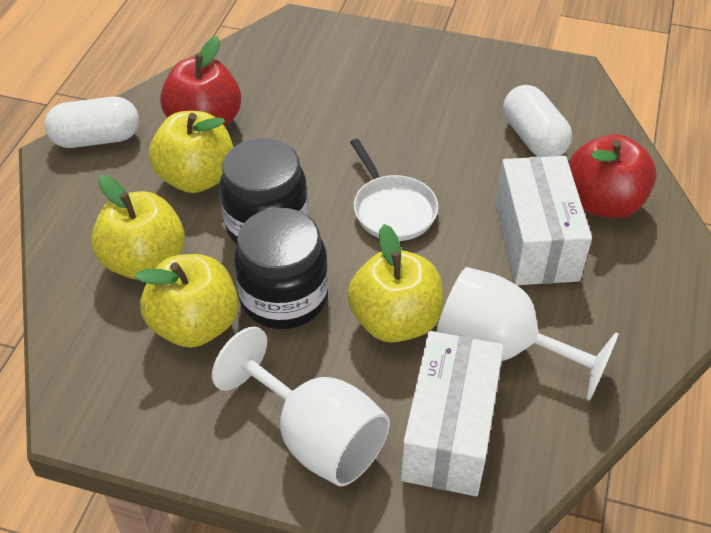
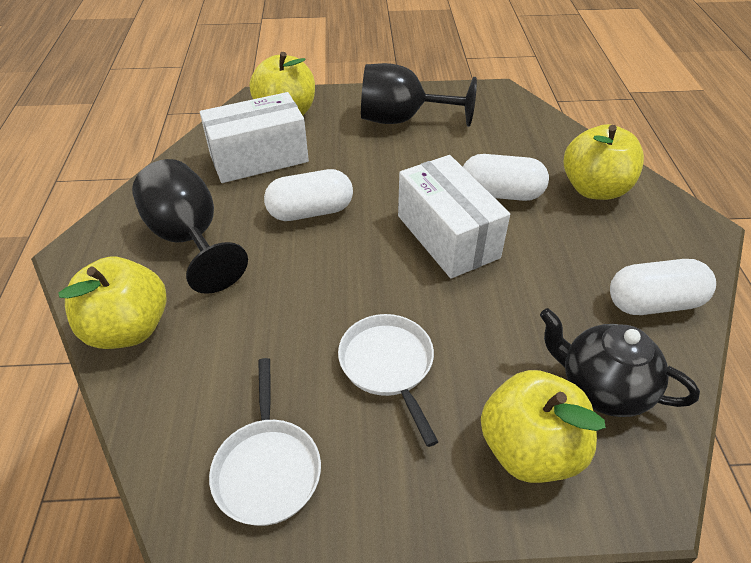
black goblet: none = 0 -> [132,159,248,294] [361,63,477,127] = 2
black jar: [220,138,308,244] [234,208,328,329] = 2 -> none = 0
black teapot: none = 0 -> [540,308,700,417] = 1
red apple: [160,36,241,126] [569,134,657,218] = 2 -> none = 0
white capsule: [44,97,139,148] [503,85,572,157] = 2 -> [264,169,353,221] [463,154,549,201] [610,259,716,315] = 3
white goblet: [212,327,390,486] [436,267,619,400] = 2 -> none = 0
white pan: [350,139,438,241] = 1 -> [209,358,321,526] [338,314,438,447] = 2

